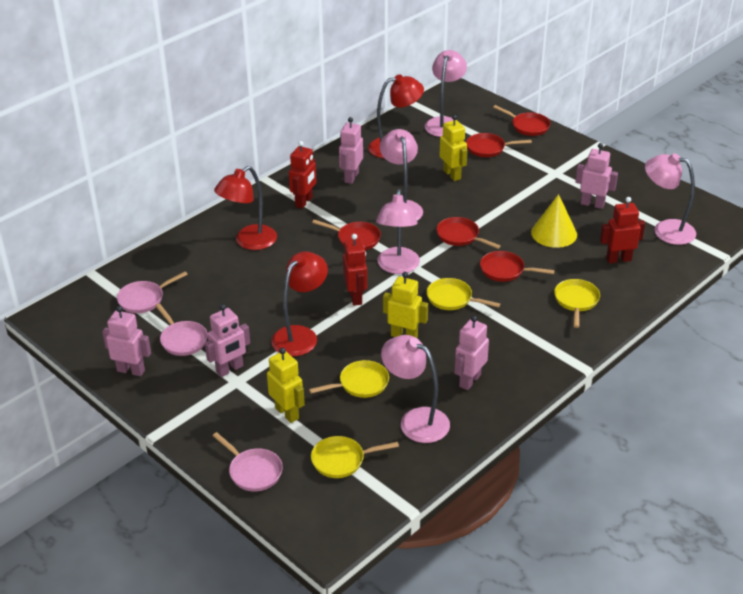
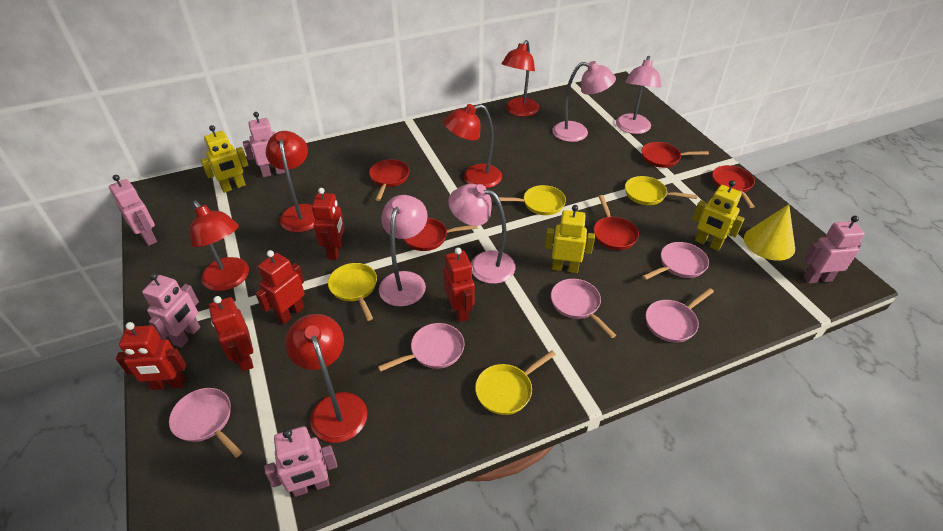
pink lamp: [376,189,420,274] [380,129,423,221] [381,335,450,443] [424,50,467,137] [645,153,696,245] = 5 -> [379,195,428,306] [448,184,515,284] [552,61,616,142] [616,56,661,134] = 4
pink pan: [117,271,188,313] [155,303,208,356] [213,432,283,492] = 3 -> [169,388,242,458] [378,323,464,372] [551,279,616,338] [642,242,709,280] [646,288,714,343] = 5
red lamp: [214,166,277,250] [271,252,328,356] [368,74,424,158] = 3 -> [190,201,249,291] [266,131,315,232] [285,314,367,443] [443,104,502,188] [502,40,539,117] = 5
red robot: [289,141,316,209] [343,234,367,306] [600,197,645,264] = 3 -> [116,322,186,390] [209,296,253,371] [255,250,305,324] [312,188,345,260] [443,248,475,322] = 5

